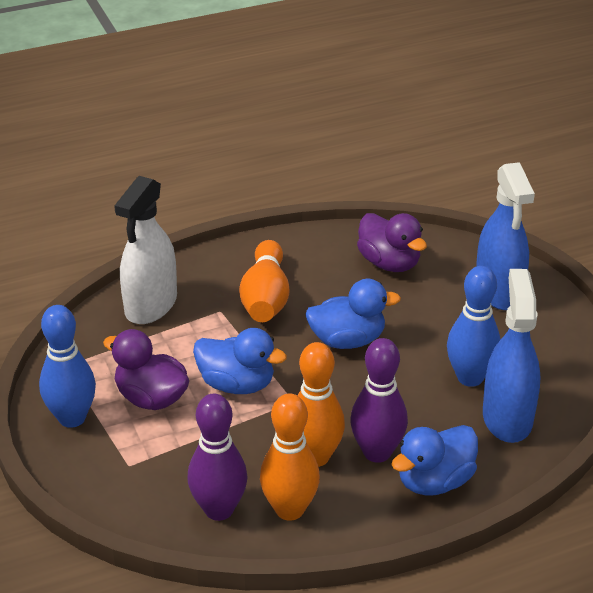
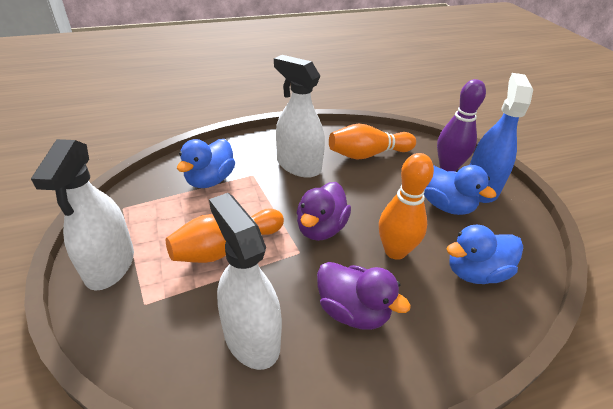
blue bowling pin: [39,305,96,428] [447,266,501,387] = 2 -> none = 0
blue spray bottle: [476,162,535,310] [483,269,540,443] = 2 -> [470,73,533,203] = 1
purple bowling pin: [187,394,247,521] [350,338,408,463] = 2 -> [437,79,486,171] = 1
white spray bottle: [114,176,177,324] = 1 -> [31,139,134,291] [209,193,282,370] [274,55,325,178] = 3

